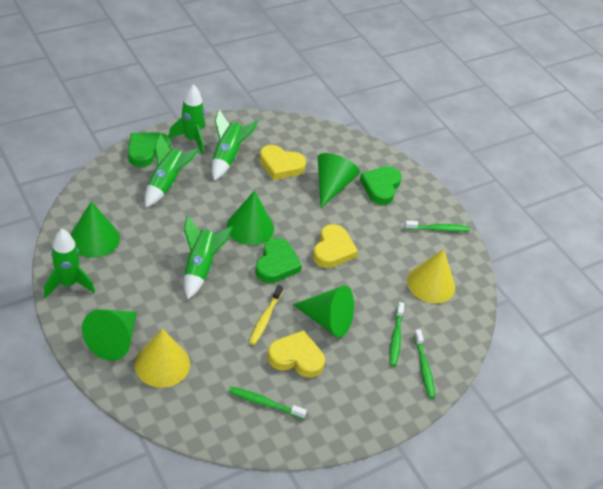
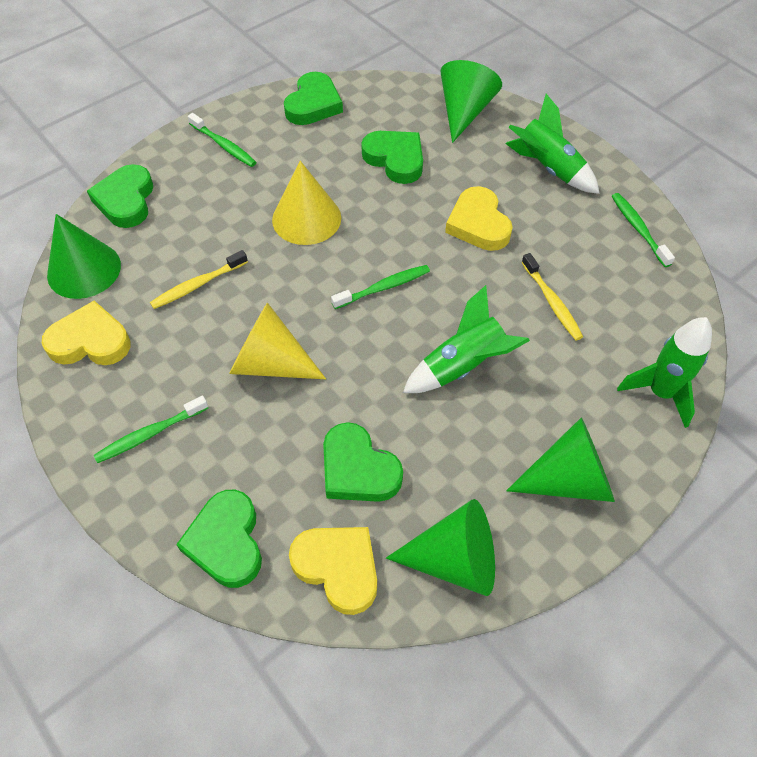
green cone: [70,201,120,258] [82,309,137,361] [227,191,274,245] [293,285,354,338] [318,153,360,208] = 5 -> [47,214,121,299] [386,499,495,596] [440,60,502,143] [506,418,615,502] = 4
green heart: [128,132,171,167] [255,238,302,283] [360,166,402,205] = 3 -> [87,164,153,228] [176,490,262,588] [284,72,343,125] [323,422,403,502] [361,131,423,184] = 5
green rocket: [44,229,95,298] [145,134,199,207] [168,84,205,154] [184,216,233,299] [212,109,258,181] = 5 -> [403,285,530,393] [505,94,600,194] [617,317,712,428] = 3
yellow toothbrush: [249,285,283,345] = 1 -> [150,250,248,309] [521,253,583,340] = 2

